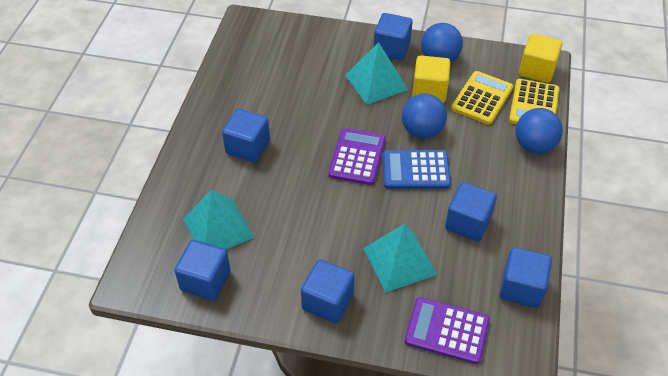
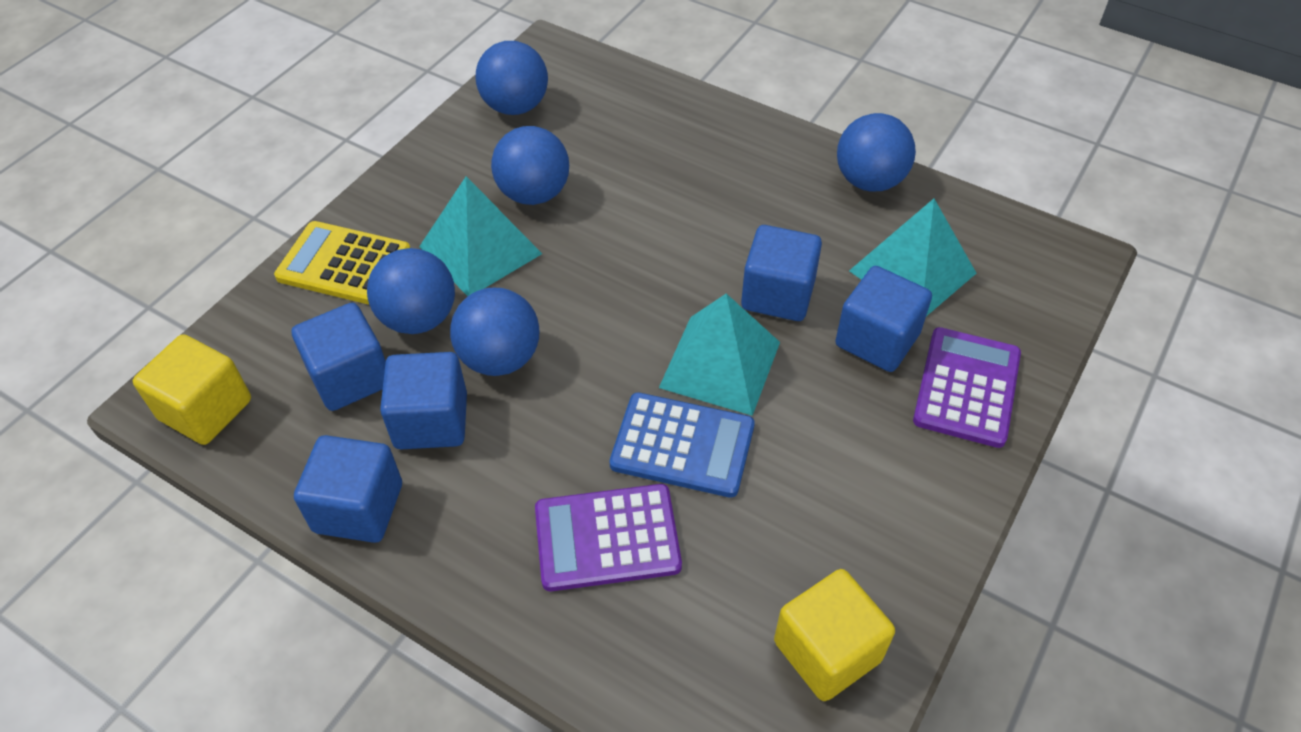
blue ball: [402,93,447,139] [421,23,463,63] [516,108,563,154] = 3 -> [367,248,455,334] [450,288,539,376] [475,41,548,115] [491,126,569,205] [837,113,916,192] = 5
blue cube: [175,240,231,301] [222,109,270,163] [301,260,355,323] [374,13,412,60] [445,182,497,241] [500,247,552,308] = 6 -> [291,303,386,411] [294,435,402,543] [380,352,467,449] [741,225,822,321] [835,266,932,372] = 5
yellow calculator: [451,71,513,125] [509,79,559,124] = 2 -> [274,221,410,305] = 1

